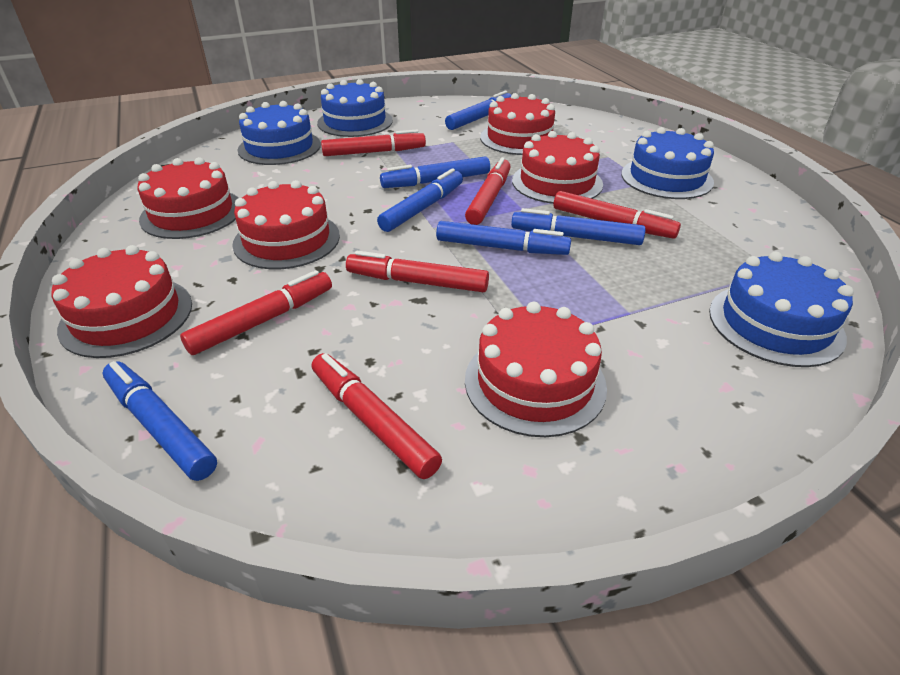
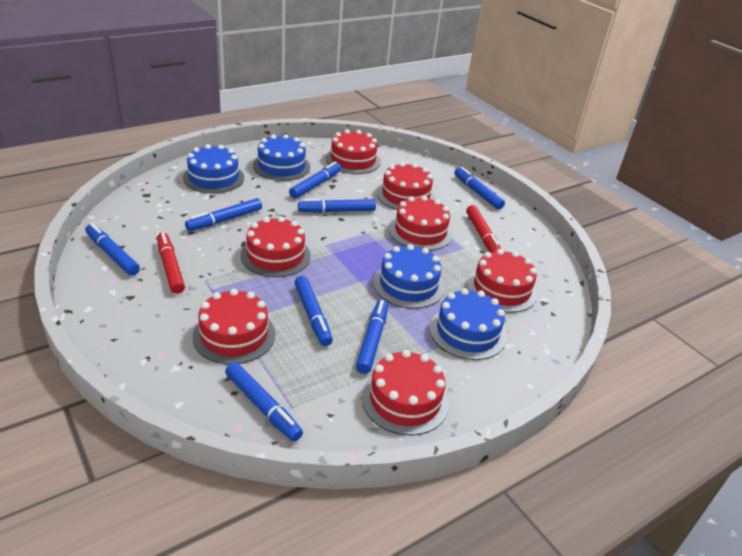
blue marker: [103,361,217,481] [377,168,463,232] [380,156,490,188] [436,221,571,255] [445,91,511,130] [511,208,646,245] = 6 -> [85,223,140,276] [185,198,262,231] [225,362,303,442] [289,162,341,199] [294,276,333,346] [298,199,376,213] [356,300,388,374] [454,167,505,210] = 8
red cake: [51,245,192,358] [137,157,238,239] [232,180,340,269] [465,302,607,437] [480,93,558,155] [512,131,603,204] = 6 -> [193,289,275,364] [240,216,311,277] [326,129,381,174] [362,350,449,436] [377,162,435,210] [389,196,453,251] [467,249,537,313] = 7
red marker: [180,270,332,355] [312,353,442,479] [321,130,426,156] [346,251,489,292] [465,157,511,225] [553,191,681,239] = 6 -> [157,232,185,294] [466,205,501,252] = 2

